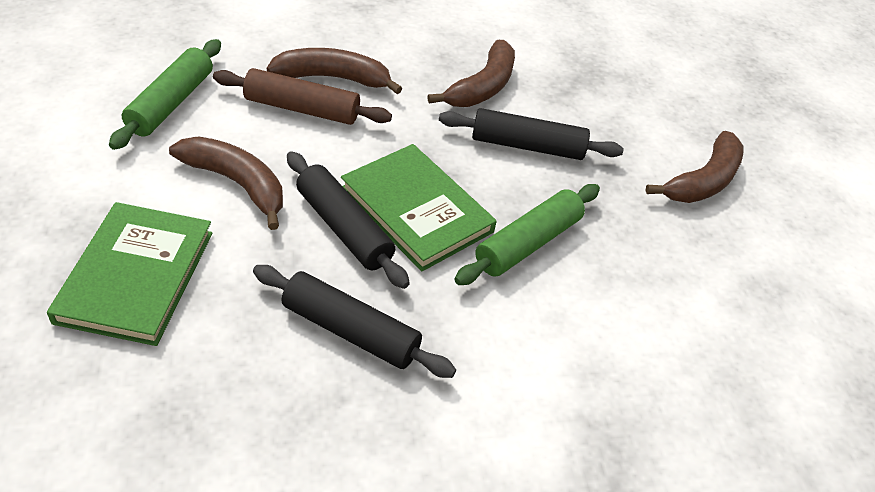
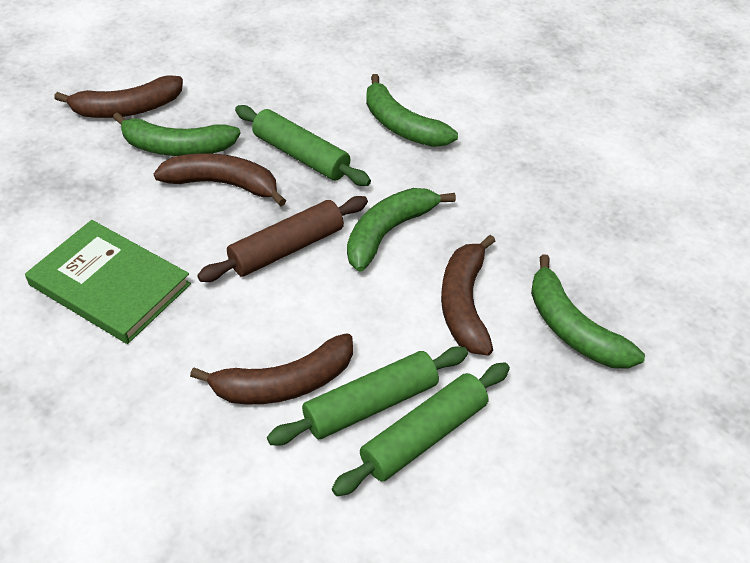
black rolling pin: [253,265,456,378] [287,151,410,289] [439,108,624,160] = 3 -> none = 0
green banana: none = 0 -> [113,112,241,156] [347,188,456,271] [366,74,458,147] [531,254,645,369] = 4
green book: [47,202,213,346] [341,144,497,271] = 2 -> [25,220,191,344] = 1
green rolling pin: [109,39,221,150] [454,184,600,285] = 2 -> [235,105,371,186] [267,346,468,446] [332,362,510,496] = 3

